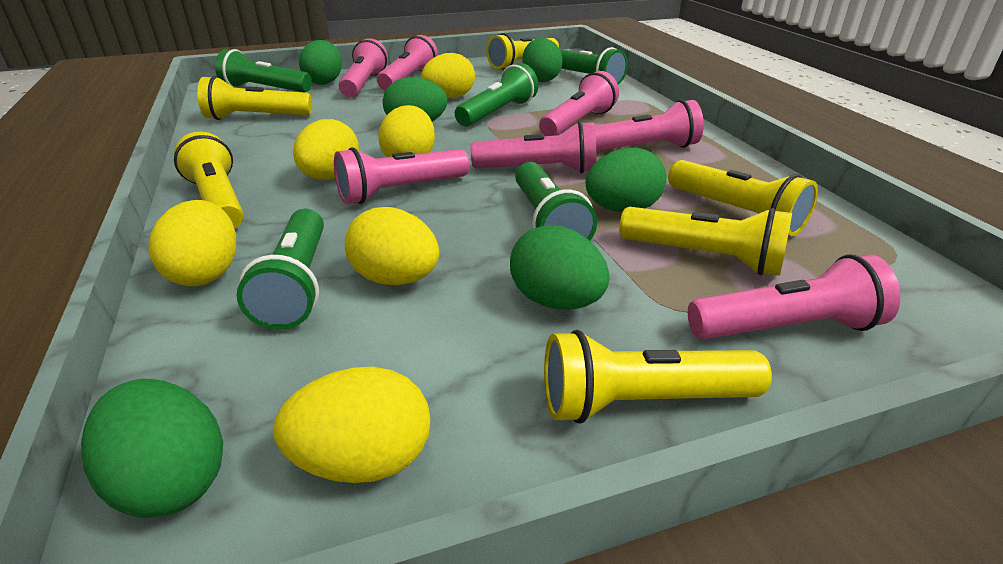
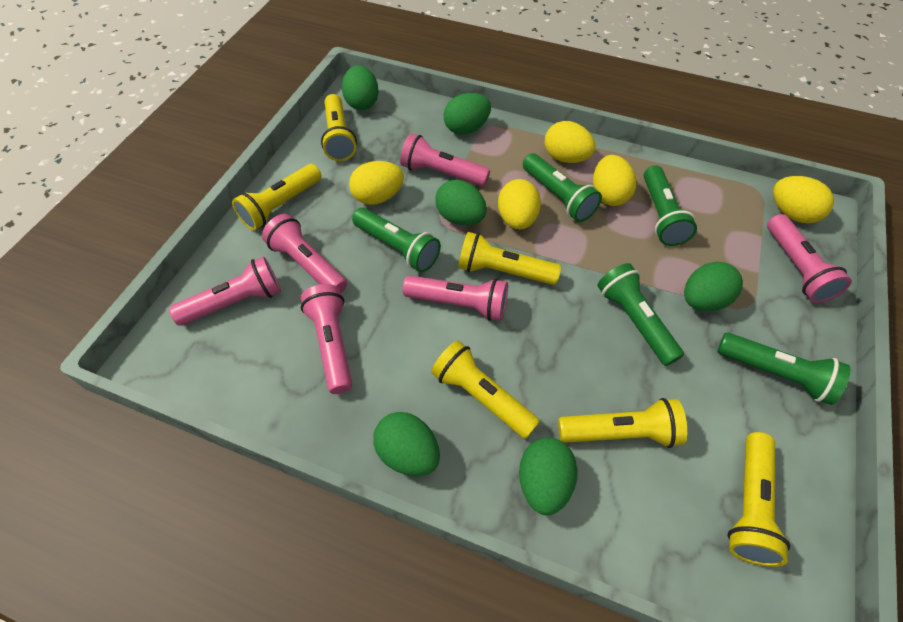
pink flashlight: [334,147,470,204] [339,38,388,97] [377,35,438,90] [471,121,596,173] [539,71,619,136] [595,100,704,151] [688,254,901,340] = 7 -> [169,256,281,326] [262,214,347,293] [301,284,352,394] [400,133,490,186] [403,275,508,321] [767,214,852,303] = 6
yellow egg: [149,200,236,286] [273,367,430,483] [293,119,359,180] [345,207,439,285] [378,105,435,157] [421,53,475,98] = 6 -> [349,161,404,205] [498,179,541,229] [545,121,596,163] [593,155,636,206] [773,176,834,223] = 5

